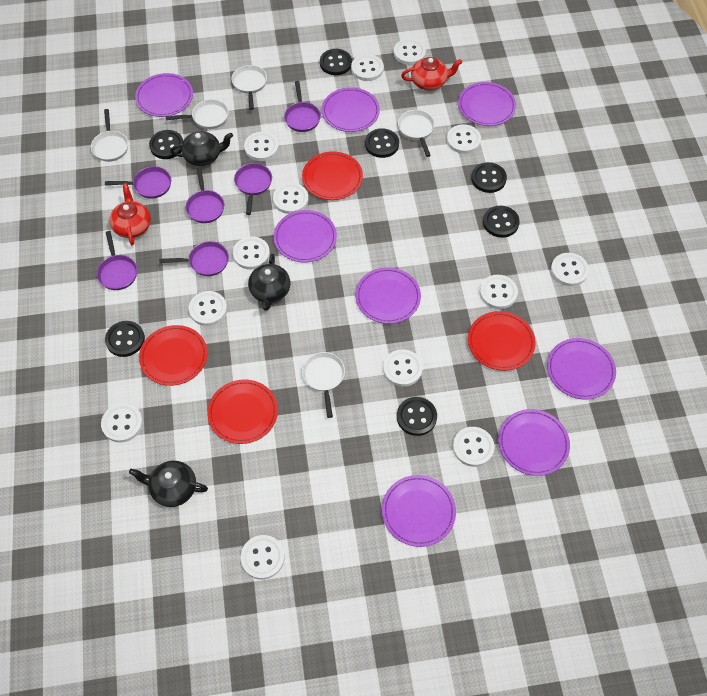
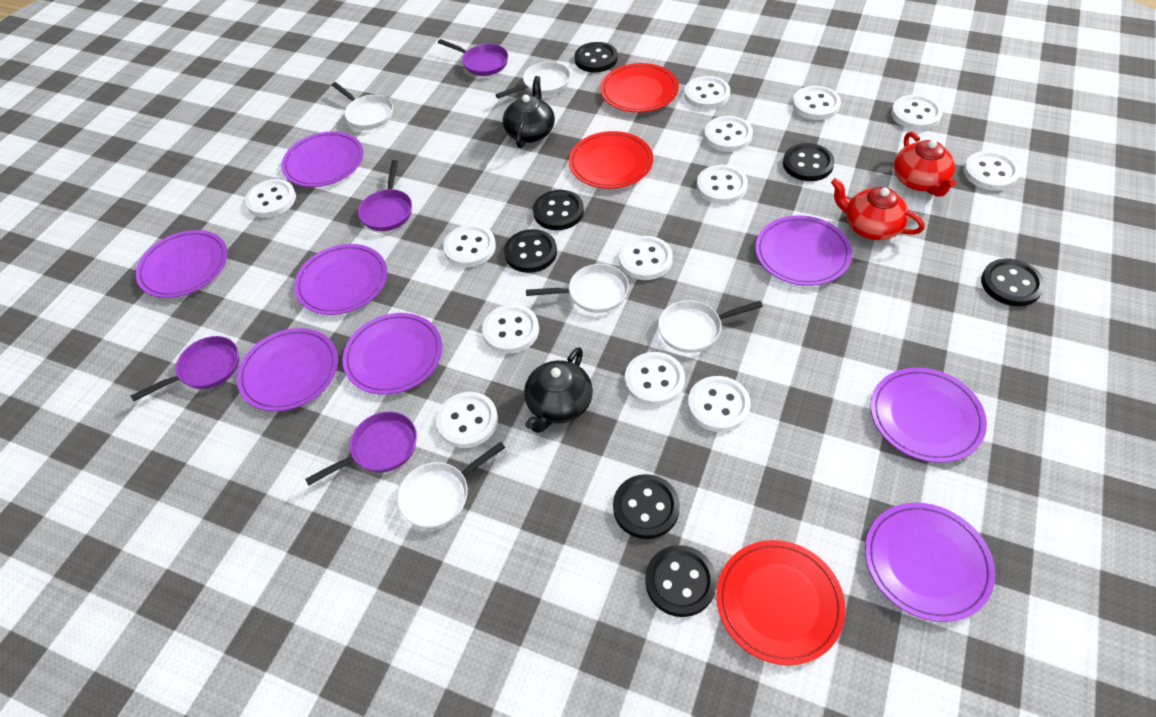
black teapot: [129,461,208,507] [170,131,233,166] [248,254,290,310] = 3 -> [503,76,555,148] [524,347,593,433] = 2
purple pan: [97,231,137,290] [105,166,171,199] [159,241,229,276] [186,167,224,223] [234,163,272,215] [284,81,321,132] = 6 -> [130,336,239,401] [305,412,417,486] [358,160,412,231] [438,39,508,76] = 4
red plate: [139,325,208,386] [207,379,278,444] [302,151,363,200] [468,311,536,371] = 4 -> [569,131,653,189] [600,63,679,112] [717,540,846,665] = 3

